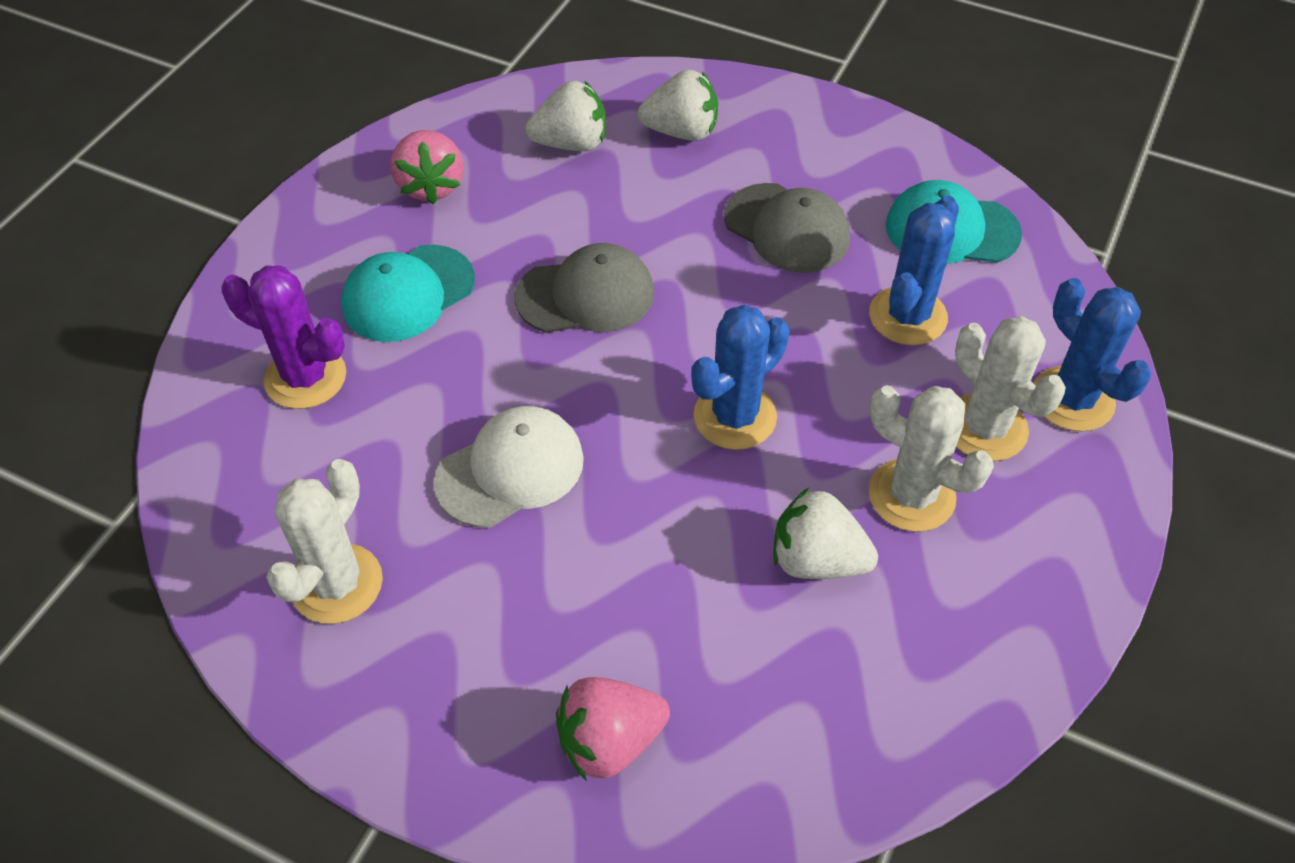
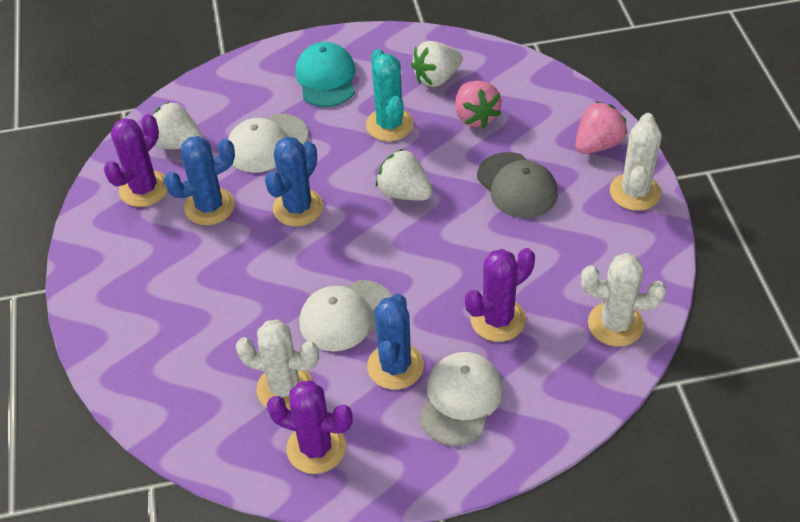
grey cap: [515,243,654,333] [724,183,850,273] = 2 -> [477,152,558,218] = 1
purple cactus: [221,265,346,409] = 1 -> [104,114,168,207] [267,380,353,474] [465,248,535,342] = 3
turquoise cactus: none = 0 -> [366,49,414,141] = 1
turquoise cap: [341,245,475,342] [886,180,1022,264] = 2 -> [295,42,355,107] = 1
white cap: [434,406,584,527] = 1 -> [228,114,308,173] [299,280,392,352] [419,352,503,446] = 3

